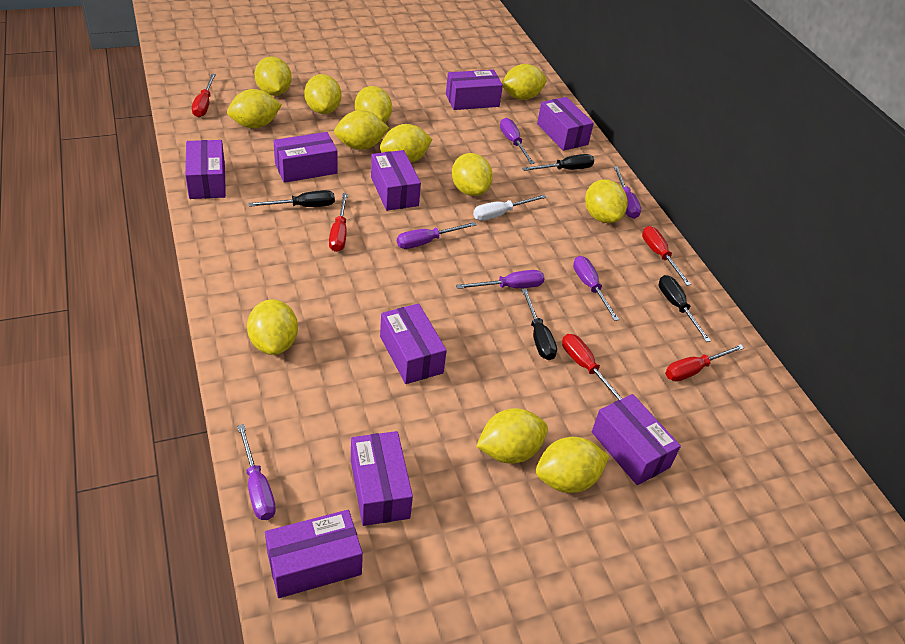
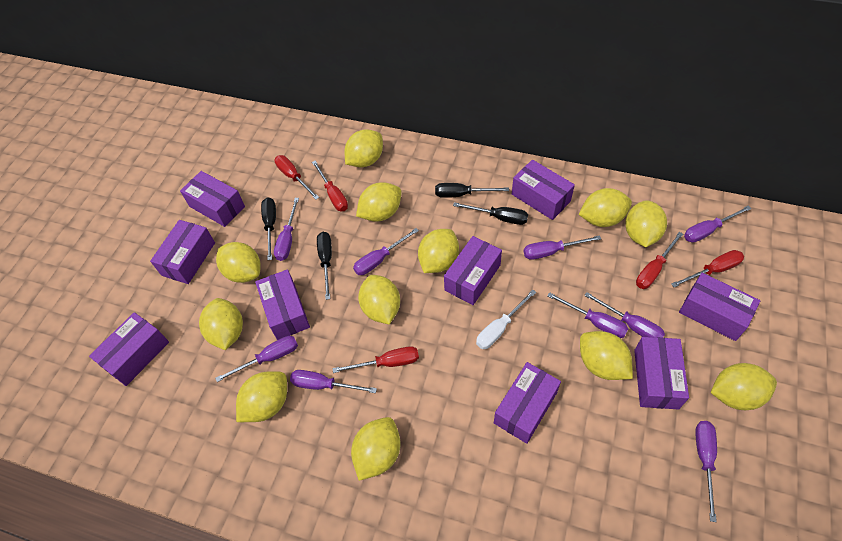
purple screwdriver: [237,424,276,520] [397,222,477,249] [456,270,545,289] [500,118,535,164] [573,256,619,321] [614,166,641,219] = 6 -> [215,336,298,382] [274,198,299,261] [290,370,377,393] [353,228,419,275] [524,235,601,260] [547,292,629,338] [584,292,665,338] [684,205,752,243] [695,421,717,522] = 9

